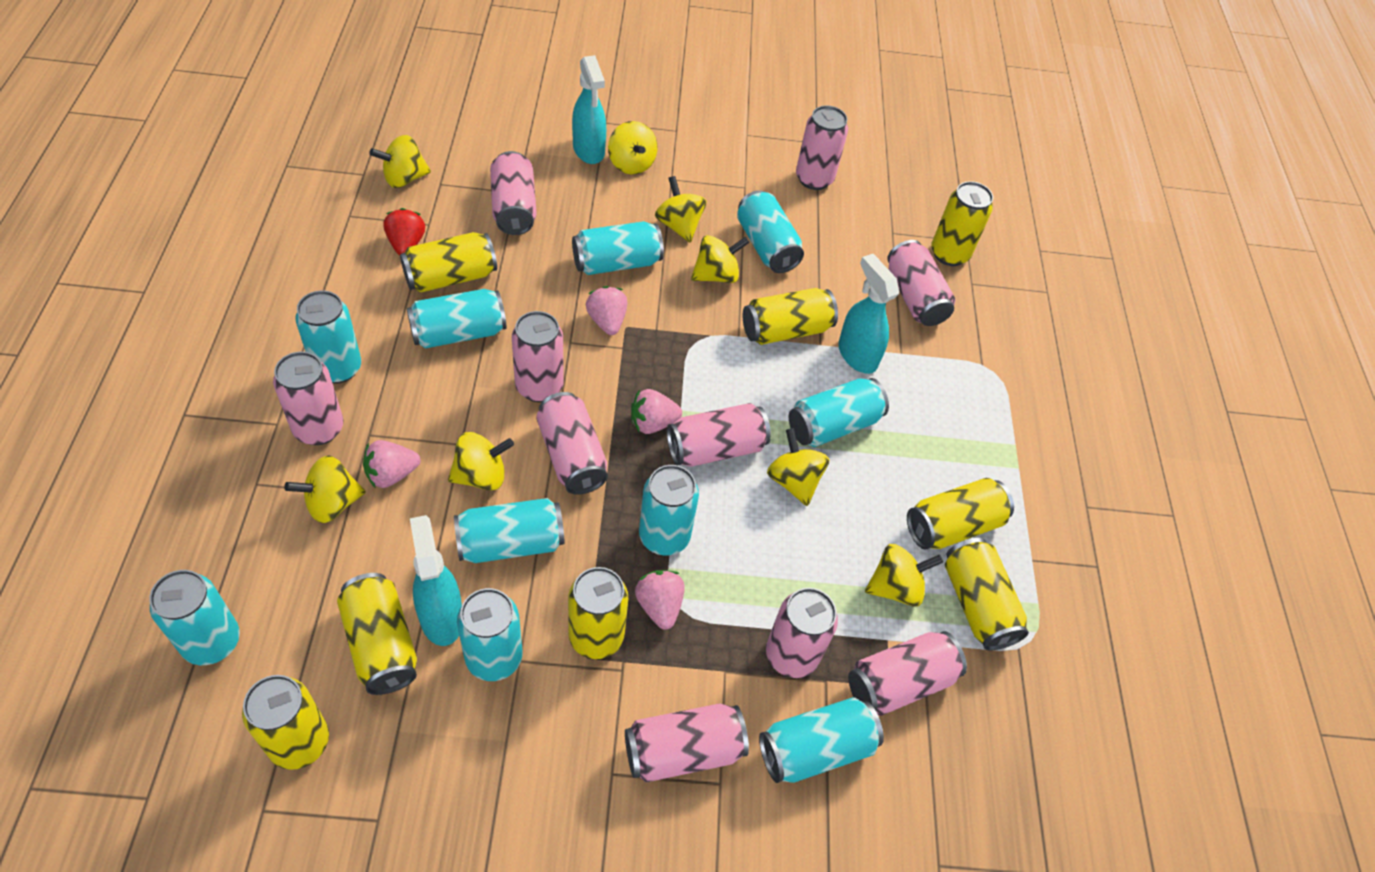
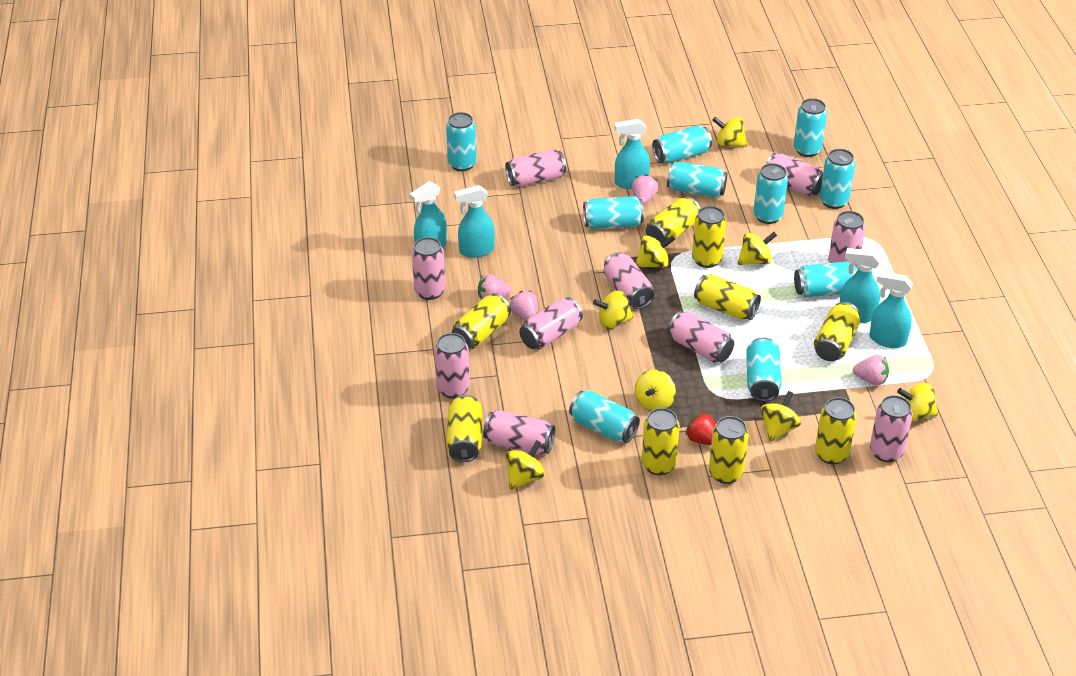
turquoise spray bottle: [410,515,462,646] [572,55,606,164] [838,254,899,374] = 3 -> [409,181,447,248] [454,185,495,258] [614,119,650,189] [840,248,881,323] [869,271,913,348] = 5
yellow can: [242,675,329,770] [337,573,417,695] [400,232,497,293] [568,567,628,659] [743,288,838,345] [907,478,1014,550] [931,181,993,266] [945,538,1029,650] = 8 -> [447,395,482,462] [452,293,511,349] [642,408,680,475] [646,197,701,243] [692,206,726,268] [694,274,761,320] [709,416,749,484] [814,302,860,361] [815,397,857,464] = 9

